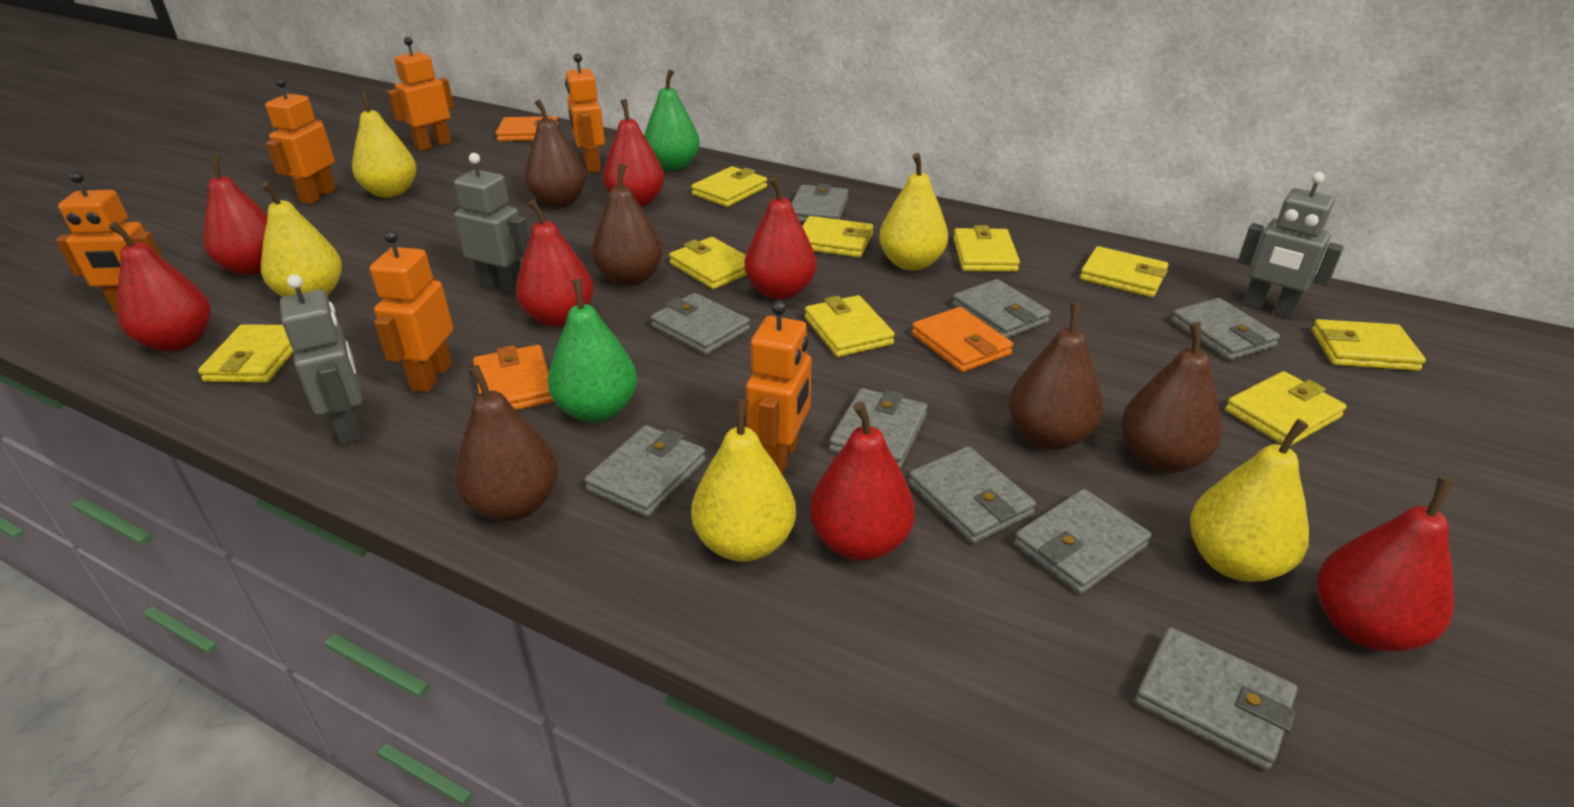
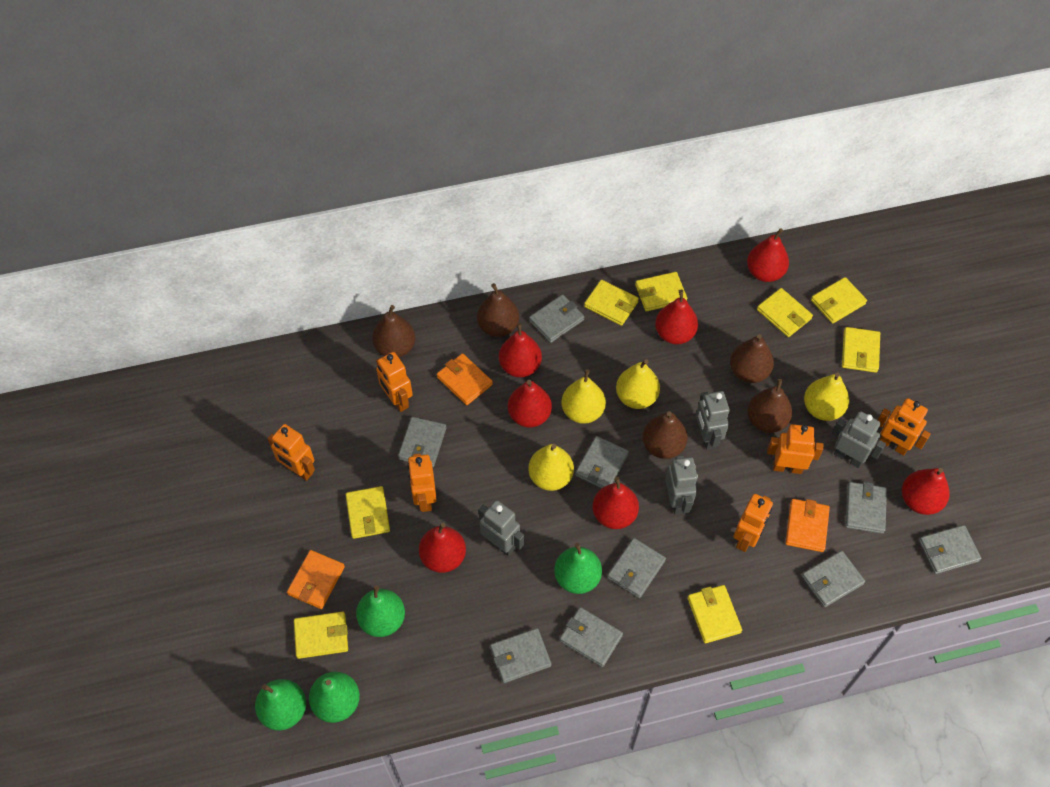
green pear: [548,279,637,422] [644,69,700,171] = 2 -> [255,679,306,730] [309,672,360,723] [356,586,405,637] [554,543,602,594] = 4
grey robot: [280,274,363,445] [453,153,530,294] [1238,172,1344,319] = 3 -> [479,500,524,556] [665,455,698,514] [696,391,730,450] [832,411,886,468] = 4
yellow pear: [261,181,342,297] [352,91,416,198] [691,399,796,562] [879,153,948,271] [1190,419,1309,582] = 5 -> [528,444,574,491] [561,369,606,424] [616,359,660,409] [804,373,849,421] = 4
yellow wallet: [198,324,293,383] [669,237,747,289] [691,166,767,207] [802,216,873,257] [805,295,895,357] [953,225,1020,272] [1080,246,1169,297] [1225,371,1347,445] [1312,319,1426,371] = 9 -> [294,612,348,659] [346,486,390,539] [584,280,639,326] [635,272,687,311] [687,585,742,643] [757,288,813,337] [811,277,867,324] [842,327,880,373] = 8

